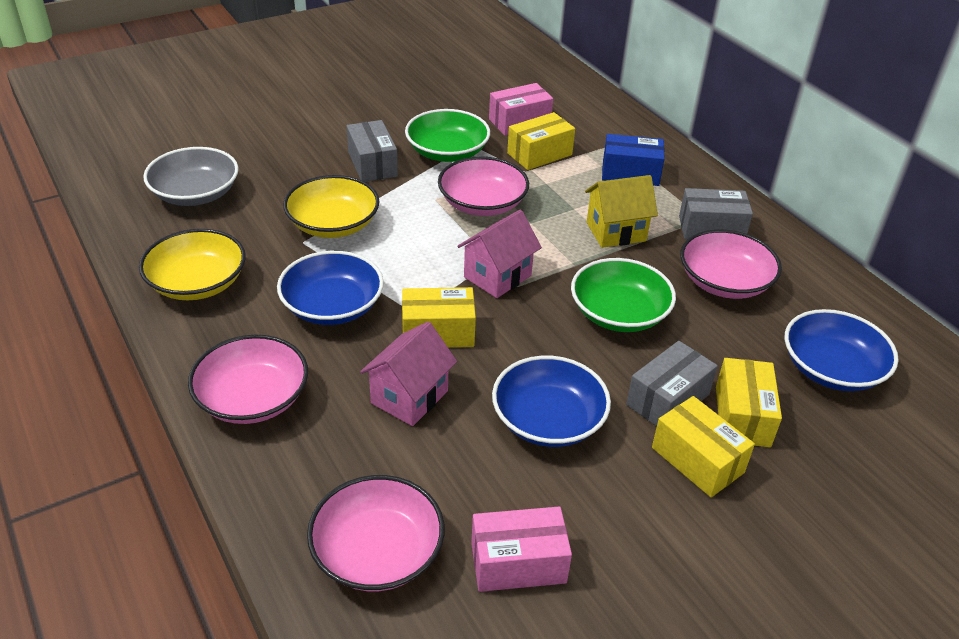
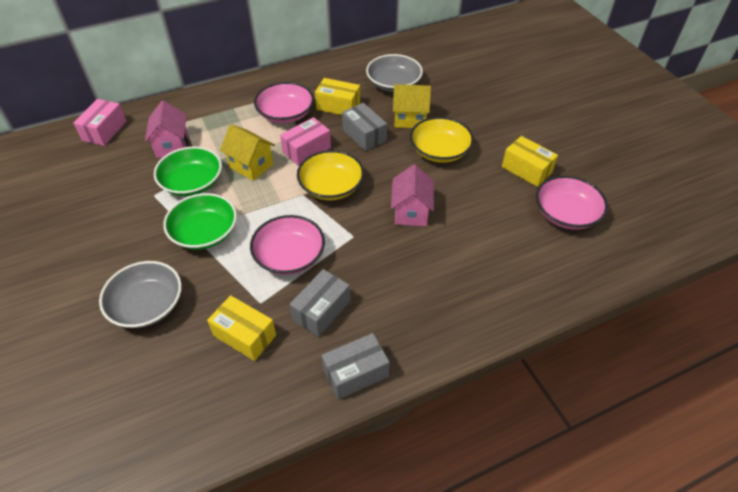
blue bowl: [277,251,384,325] [492,356,611,447] [785,309,899,391] = 3 -> none = 0
blue box: [602,134,665,186] = 1 -> none = 0
grey bowl: [143,147,239,206] = 1 -> [99,261,182,328] [366,54,423,92] = 2
pink bowl: [188,335,308,424] [307,475,445,591] [438,156,529,216] [680,229,782,299] = 4 -> [250,215,325,275] [254,82,314,123] [536,176,608,230] = 3
yellow box: [402,287,476,347] [507,112,575,170] [652,396,755,497] [716,358,782,447] = 4 -> [207,295,276,361] [315,78,360,115] [502,136,558,187] = 3
yellow house: [585,175,658,248] = 1 -> [220,124,275,181] [393,84,431,128] = 2

